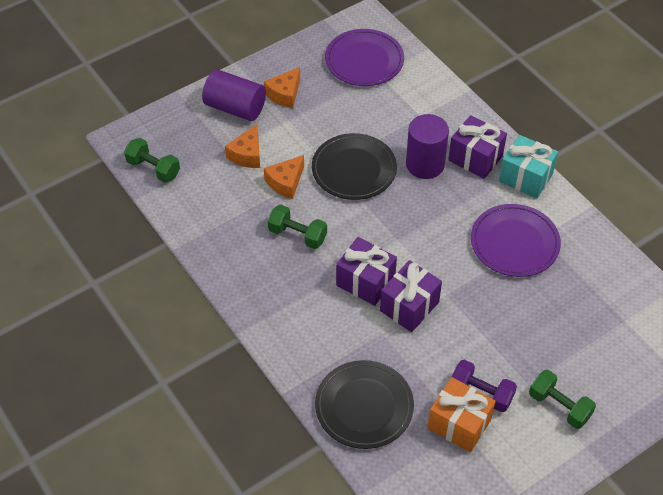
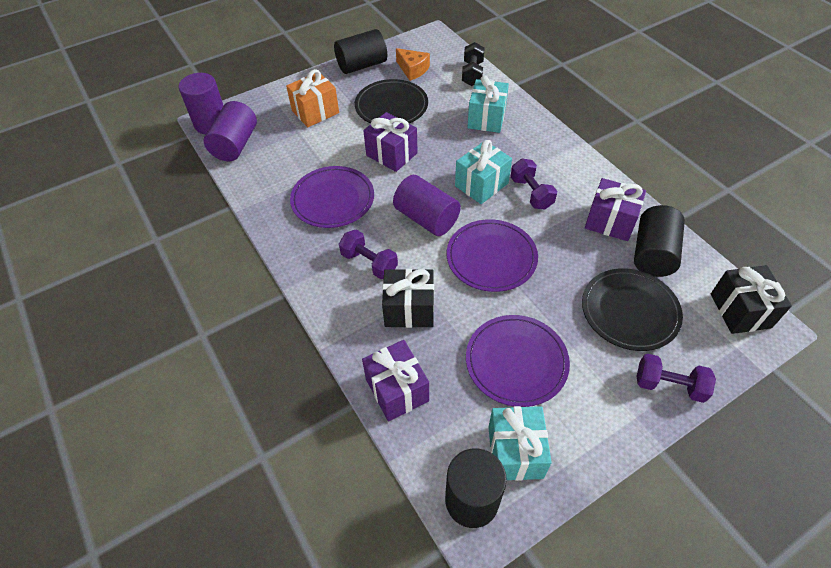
black cylinder: none = 0 -> [334,29,387,74] [445,448,507,528] [634,205,685,277] = 3
black dumbbell: none = 0 -> [462,42,485,86] = 1
black gift: none = 0 -> [382,269,434,328] [711,265,792,334] = 2
green dumbbell: [124,138,180,183] [268,204,327,249] [529,370,596,429] = 3 -> none = 0
orange cheese: [225,124,260,168] [264,67,300,108] [264,155,304,199] = 3 -> [396,48,430,81] = 1
purple cylinder: [202,69,266,121] [406,114,449,179] = 2 -> [179,73,224,134] [204,101,257,161] [393,175,461,236] = 3
purple dumbbell: [452,360,517,412] = 1 -> [339,230,398,279] [510,158,557,210] [637,354,716,403] = 3
purple plate: [325,29,404,86] [471,204,561,277] = 2 -> [290,166,374,228] [447,219,538,292] [466,315,570,407] = 3
turquoise gift: [499,135,558,199] = 1 -> [455,140,512,204] [467,76,509,133] [488,406,552,481] = 3

